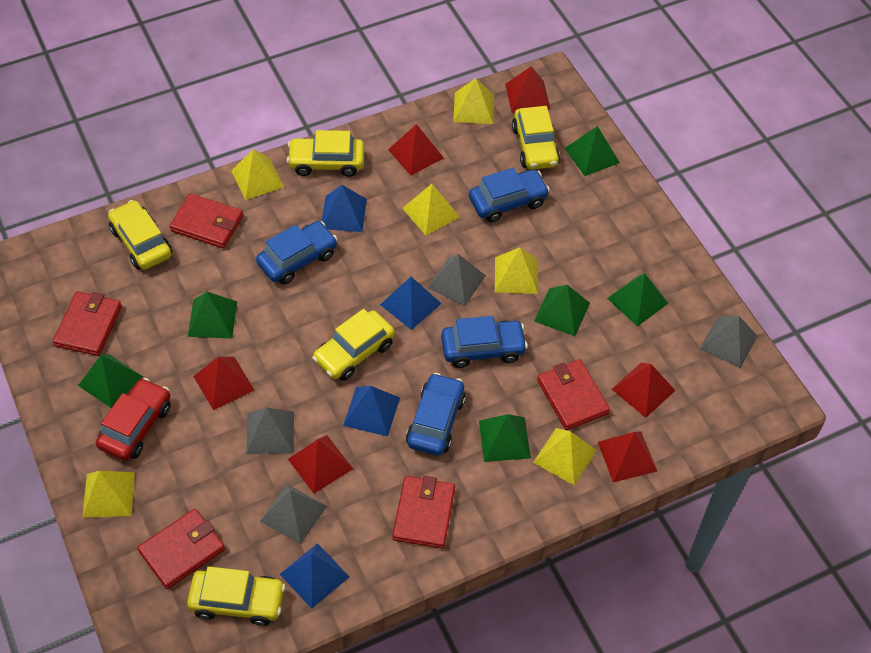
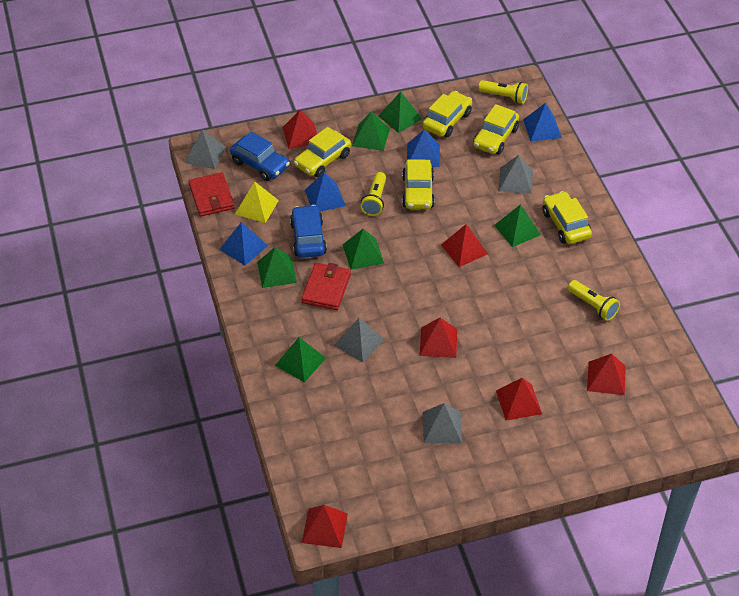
blue car: [256,221,337,285] [406,373,466,456] [441,316,528,368] [469,168,550,222] = 4 -> [230,132,290,181] [290,205,327,258] = 2
red car: [96,378,171,461] = 1 -> none = 0
red wallet: [53,292,122,356] [138,509,225,589] [170,193,243,248] [392,476,455,549] [537,359,610,430] = 5 -> [189,172,235,216] [301,263,351,310] = 2
yellow flashlight: none = 0 -> [361,172,386,216] [478,80,528,104] [568,280,620,321] = 3
yellow pyramid: [82,471,135,518] [231,149,284,200] [402,184,460,236] [453,78,494,124] [495,247,538,294] [533,428,597,485] = 6 -> [235,182,279,223] = 1

